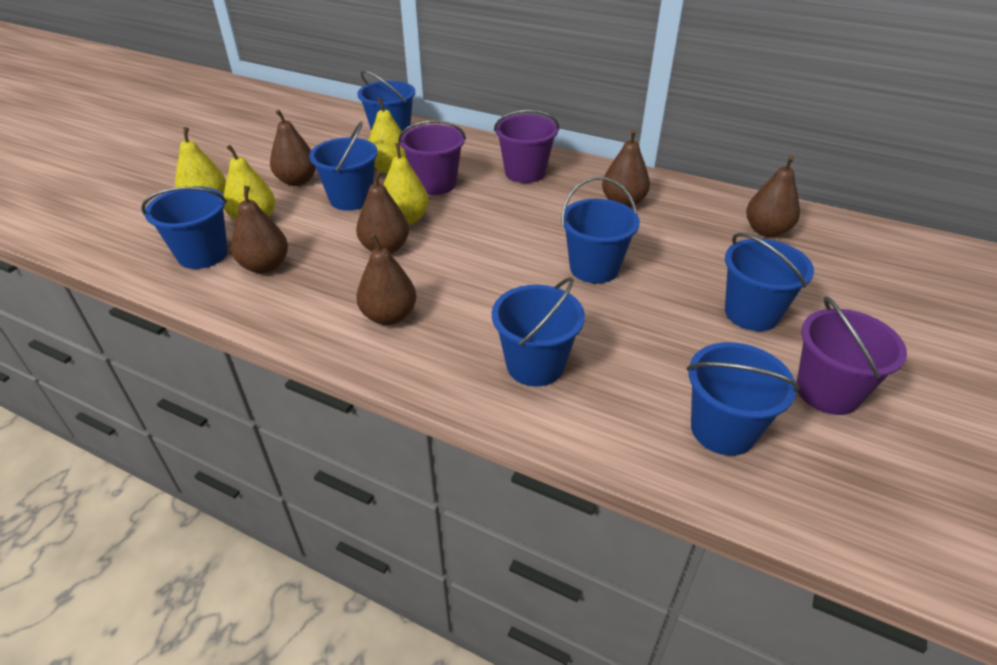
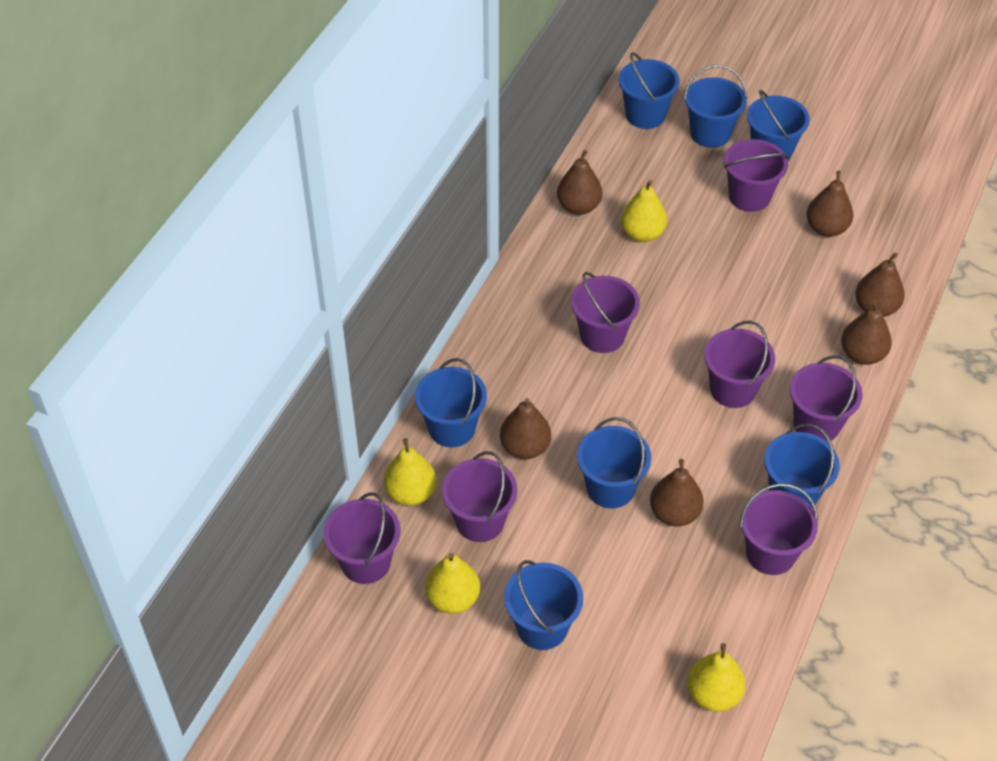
purple bucket: [398,120,466,195] [494,110,559,183] [797,296,907,415] = 3 -> [323,492,400,584] [442,451,517,542] [571,272,640,353] [704,321,775,408] [724,139,789,212] [740,483,818,575] [790,355,863,442] = 7

